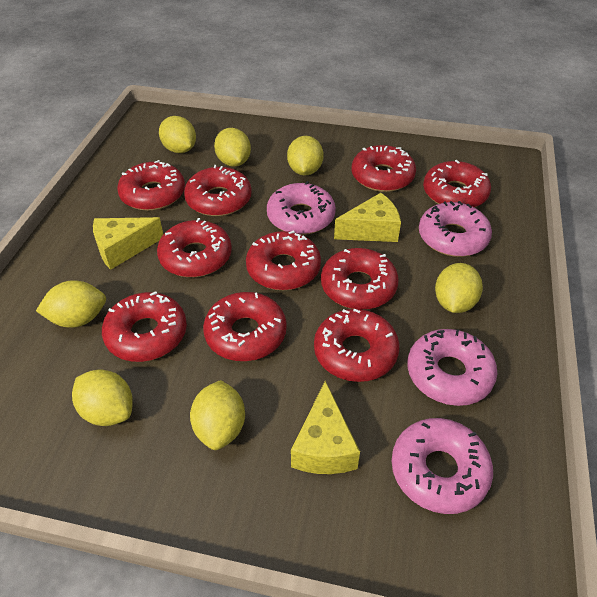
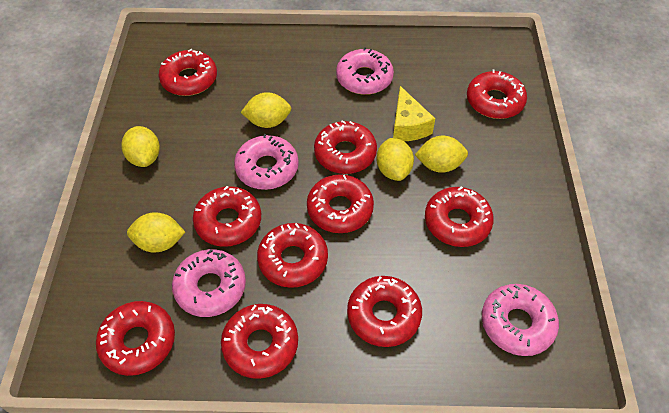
yellow cheese: [93,217,163,270] [291,381,360,474] [334,193,401,242] = 3 -> [393,86,435,141] = 1
yellow lemon: [36,280,106,328] [72,369,133,426] [159,116,196,153] [190,380,245,450] [214,128,251,167] [287,136,324,175] [435,263,483,313] = 7 -> [121,126,160,167] [127,212,185,253] [240,92,291,128] [377,138,414,181] [415,135,468,173] = 5

